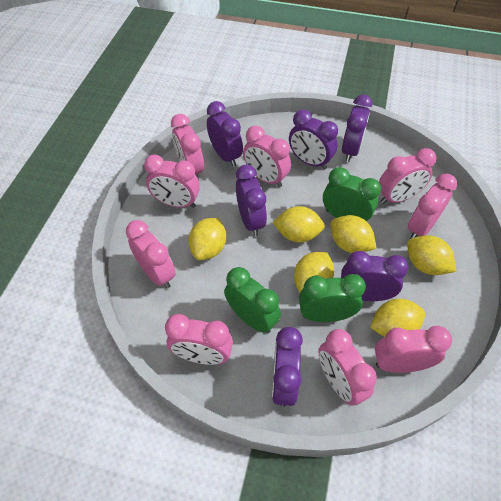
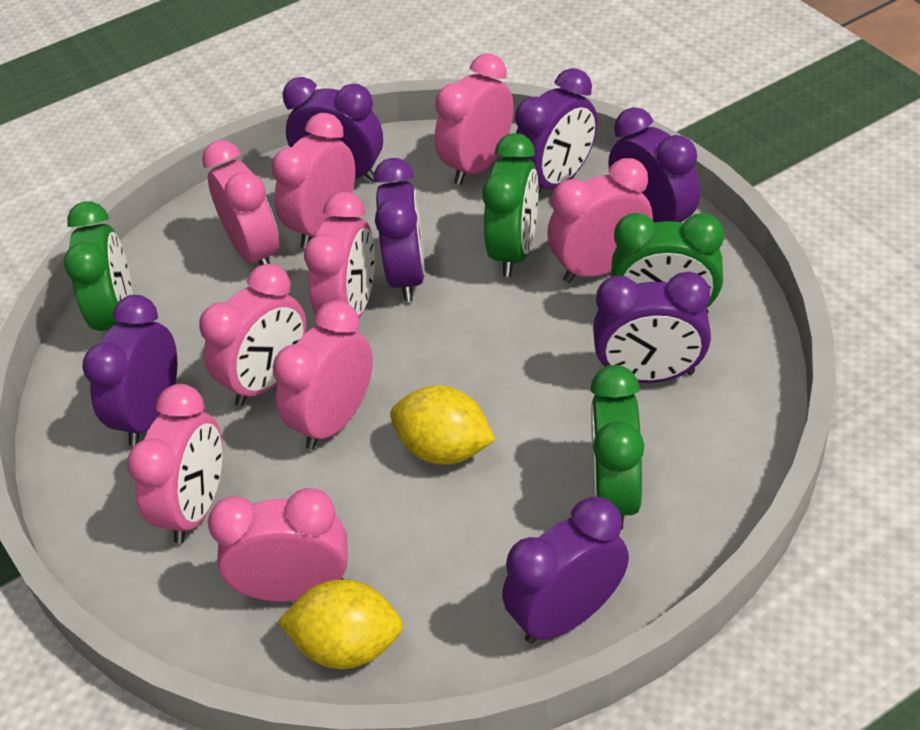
green clock: [224,267,281,333] [299,274,366,322] [323,167,381,221] = 3 -> [64,201,132,331] [482,133,539,277] [590,365,644,530] [611,213,724,314] = 4
purple clock: [207,101,243,167] [236,165,267,236] [272,327,303,407] [289,110,338,169] [341,251,409,301] [342,95,372,162] = 6 -> [82,295,177,446] [282,77,383,182] [373,158,425,302] [502,496,629,643] [513,68,597,195] [593,272,711,383] [608,107,700,223] = 7
yellow lemon: [188,218,226,260] [272,206,325,242] [294,252,334,293] [330,215,377,253] [370,299,425,337] [407,235,457,275] = 6 -> [277,579,403,669] [390,385,496,465] = 2

